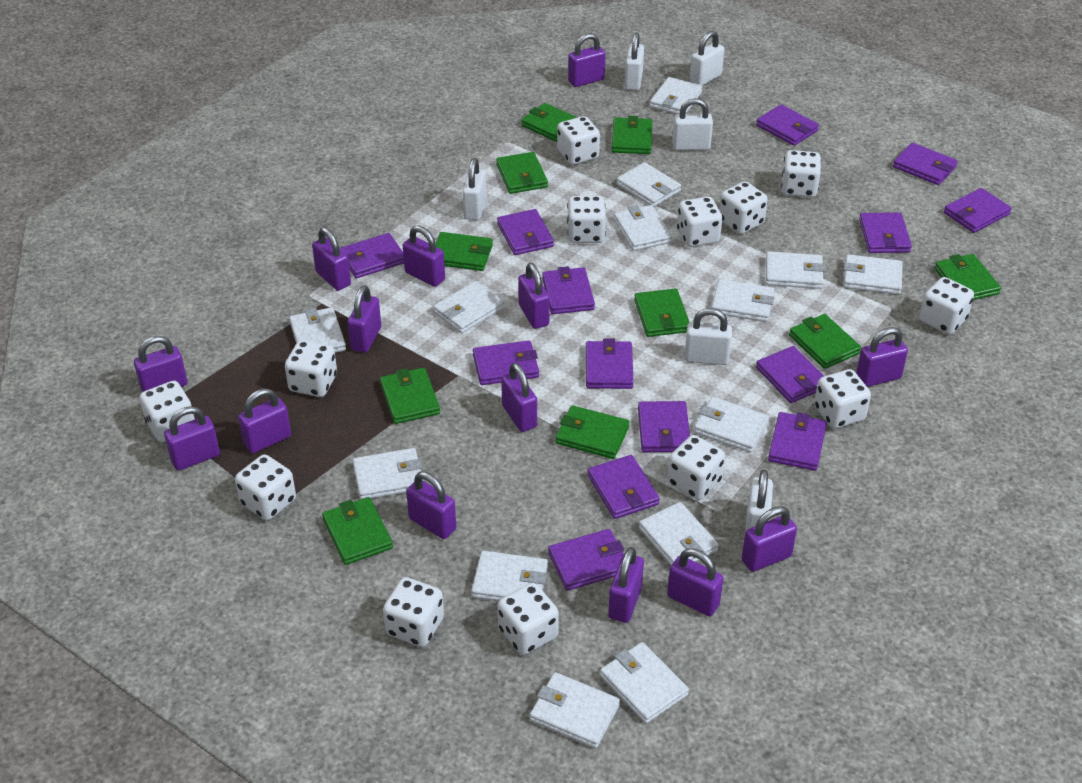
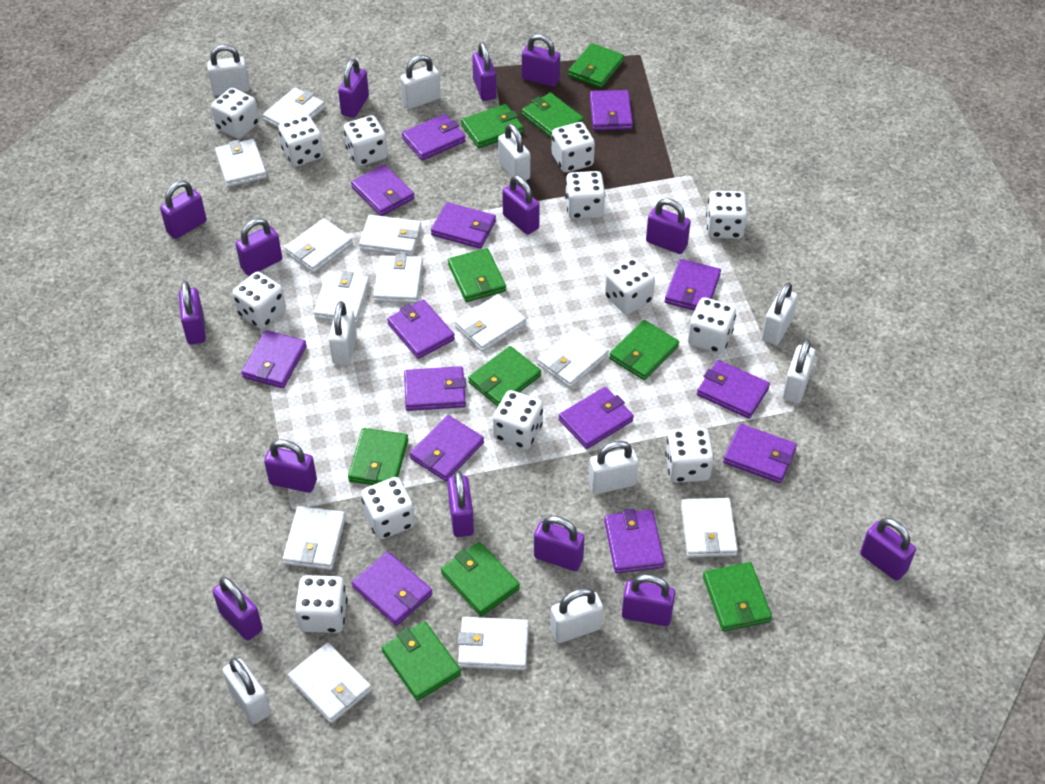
white padlock: [462,158,486,220] [625,33,644,90] [672,98,713,150] [684,308,732,365] [689,31,724,86] [745,469,773,532] = 6 -> [207,45,250,96] [223,658,271,724] [329,301,357,365] [400,55,441,109] [498,124,530,183] [550,588,603,643] [589,441,639,494] [762,282,798,345] [783,339,815,403] = 9
white wallet: [289,307,346,353] [353,448,423,499] [433,281,504,333] [471,551,548,601] [530,672,620,748] [600,642,689,724] [614,205,672,251] [616,162,681,207] [639,502,719,565] [650,77,702,114] [694,397,769,453] [711,279,774,322] [766,251,825,289] [843,254,903,294] = 14 -> [215,139,267,187] [263,87,325,128] [283,506,346,570] [284,218,353,273] [288,643,372,723] [314,271,370,323] [359,215,422,256] [373,253,423,303] [455,294,526,352] [458,617,529,670] [537,327,609,388] [681,498,738,558] = 12

